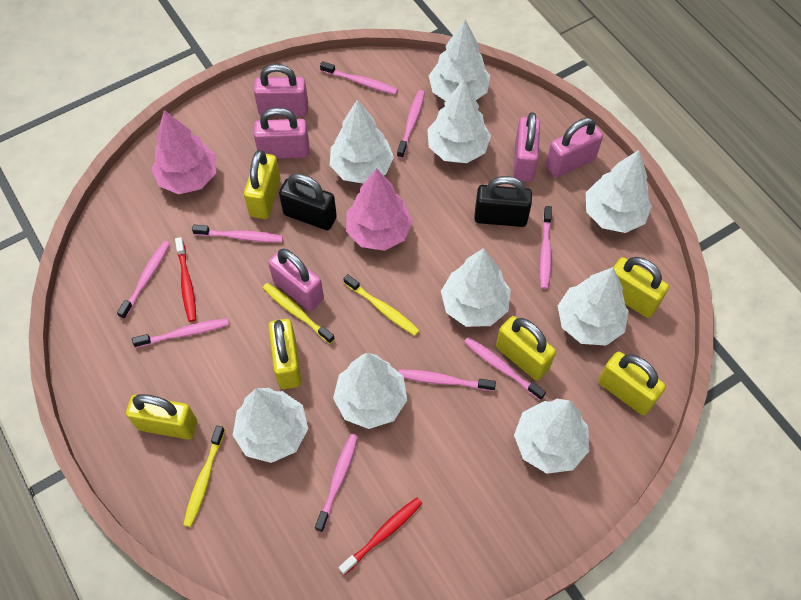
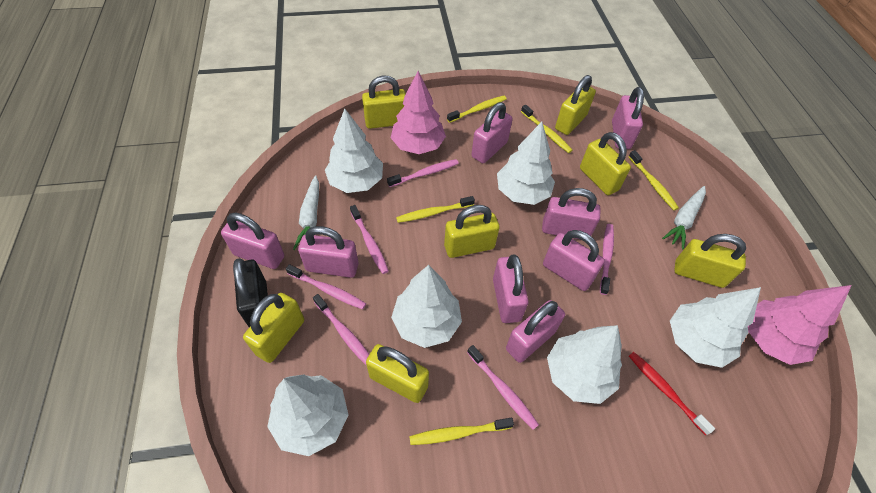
black padlock: [279,173,337,230] [474,176,532,227] = 2 -> [233,258,268,327] = 1
pink padlock: [254,64,308,116] [254,107,309,159] [268,249,324,311] [513,112,540,182] [546,118,603,178] = 5 -> [221,213,284,269] [298,226,359,278] [471,102,513,163] [493,255,529,323] [506,300,565,363] [542,188,600,240] [543,230,605,291] [612,87,644,149] = 8
pink toothbrush: [117,241,170,319] [132,318,229,348] [192,225,283,242] [315,434,358,532] [320,61,398,95] [397,90,425,158] [398,369,496,391] [464,337,546,400] [540,206,552,289] = 9 -> [286,264,366,309] [313,294,369,366] [350,205,389,274] [387,159,459,187] [467,345,539,430] [600,224,614,295] = 6
red toothbrush: [175,237,196,322] [339,497,422,575] = 2 -> [629,352,715,435] = 1
white carrot: none = 0 -> [293,175,319,250] [662,186,706,249] = 2
white tree: [233,388,308,463] [330,99,394,184] [333,353,407,429] [427,79,491,163] [429,19,490,101] [441,248,511,327] [514,399,589,474] [558,267,629,346] [586,150,652,233] = 9 -> [267,375,349,456] [325,108,383,193] [391,265,462,348] [497,122,555,205] [547,325,622,404] [670,287,761,368] = 6
yellow padlock: [126,394,197,439] [244,150,281,219] [268,319,302,389] [496,316,556,380] [598,352,666,415] [613,257,669,318] = 6 -> [243,293,304,363] [362,76,406,129] [366,344,429,403] [444,205,500,258] [555,75,596,135] [580,132,631,195] [674,234,746,288] = 7
yellow toothbrush: [183,426,225,527] [263,283,335,344] [343,274,420,336] = 3 -> [396,196,475,223] [409,418,514,445] [447,96,507,123] [521,105,572,153] [629,150,679,210] = 5

